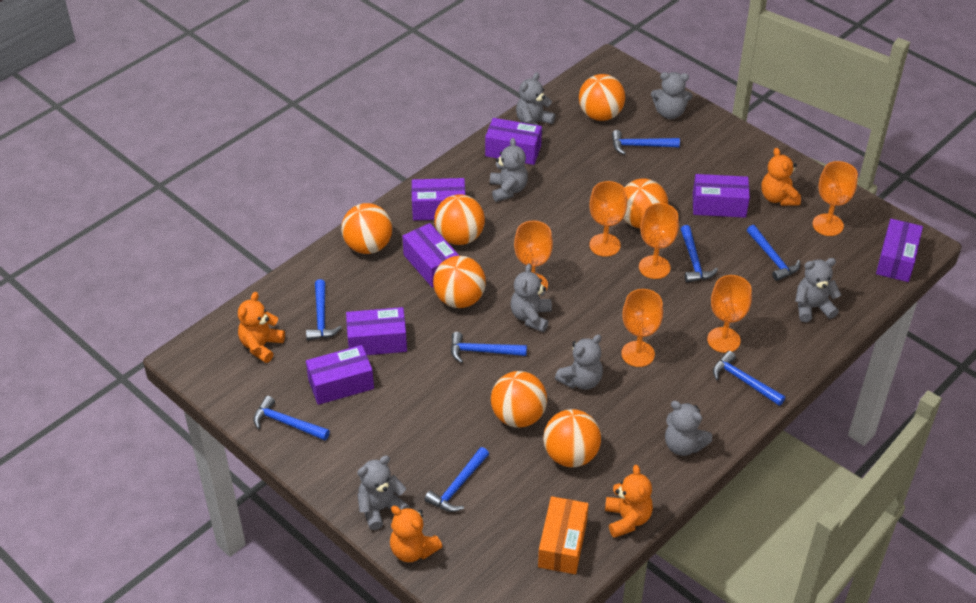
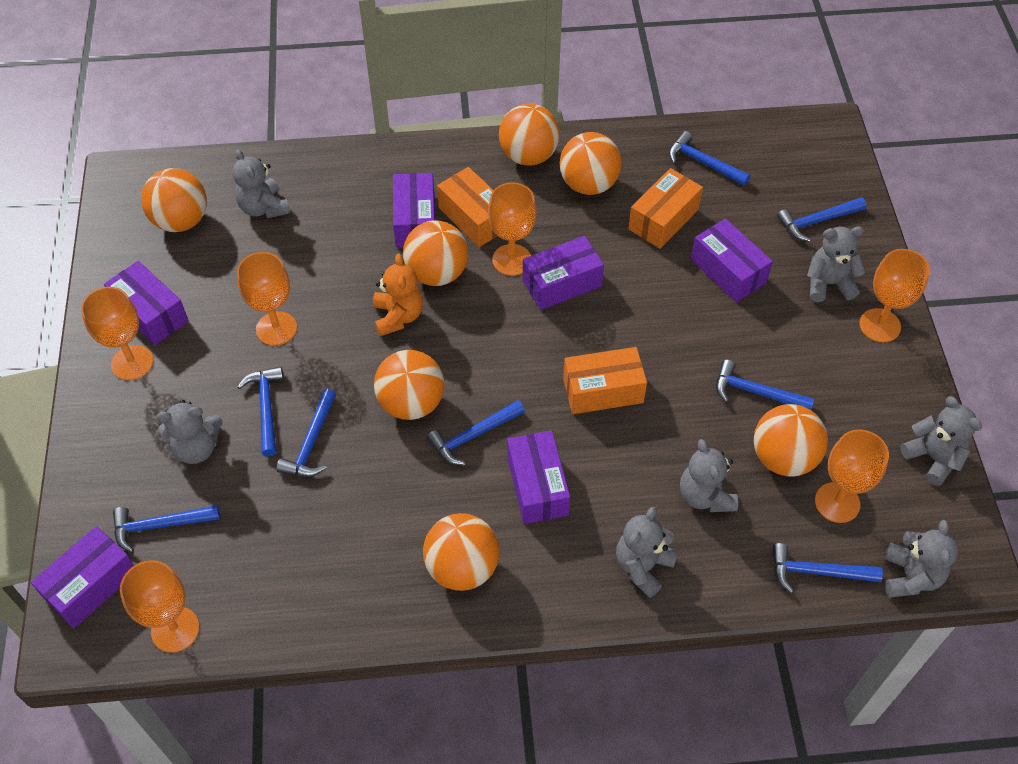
grey teddy bear: [357,456,409,530] [490,138,528,202] [511,264,552,332] [516,72,555,132] [555,334,603,390] [651,72,692,119] [665,401,712,456] [795,258,841,322] = 8 -> [156,400,223,464] [233,149,290,218] [616,507,678,598] [680,439,738,512] [807,227,866,302] [884,520,959,598] [900,396,982,486] = 7
orange box: [538,496,589,574] = 1 -> [437,167,497,247] [563,347,647,414] [628,168,703,249] = 3
orange teddy bear: [238,292,285,363] [390,506,443,562] [605,465,653,538] [761,148,801,206] = 4 -> [373,254,423,336] = 1
purple box: [306,345,374,405] [346,307,407,355] [402,223,459,288] [412,178,465,221] [485,118,542,165] [693,174,750,218] [876,219,923,282] = 7 -> [31,526,134,629] [104,261,189,345] [393,173,435,248] [507,430,570,524] [523,236,604,310] [691,219,773,302] = 6

